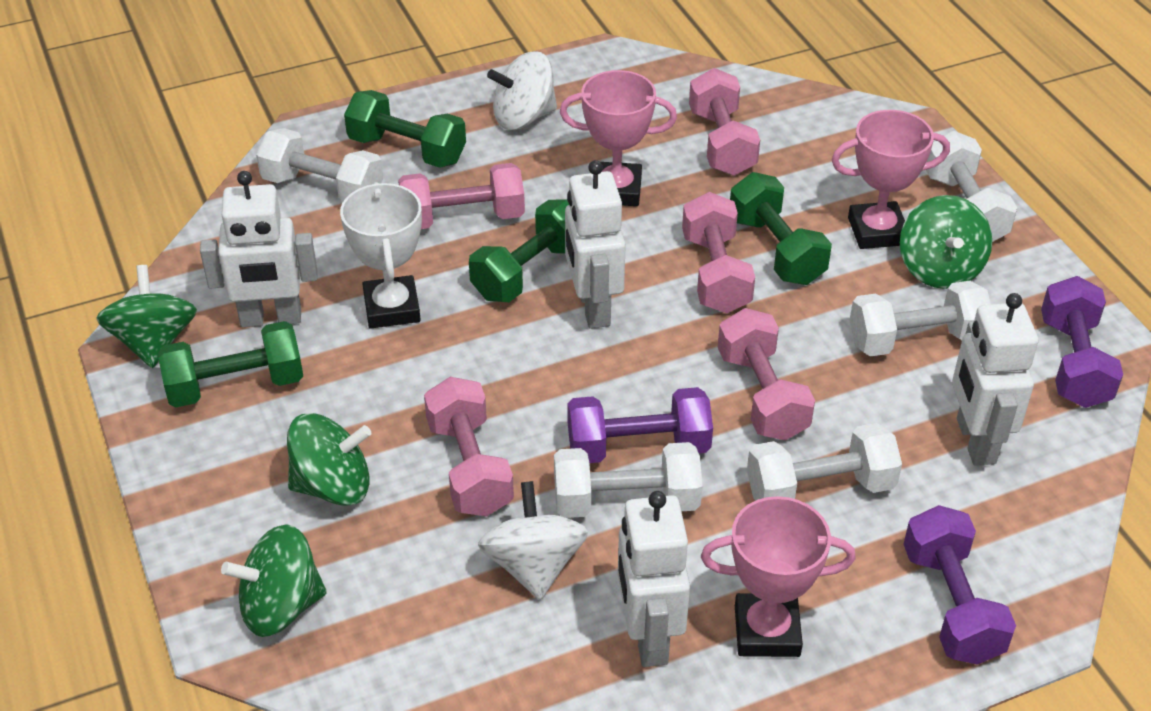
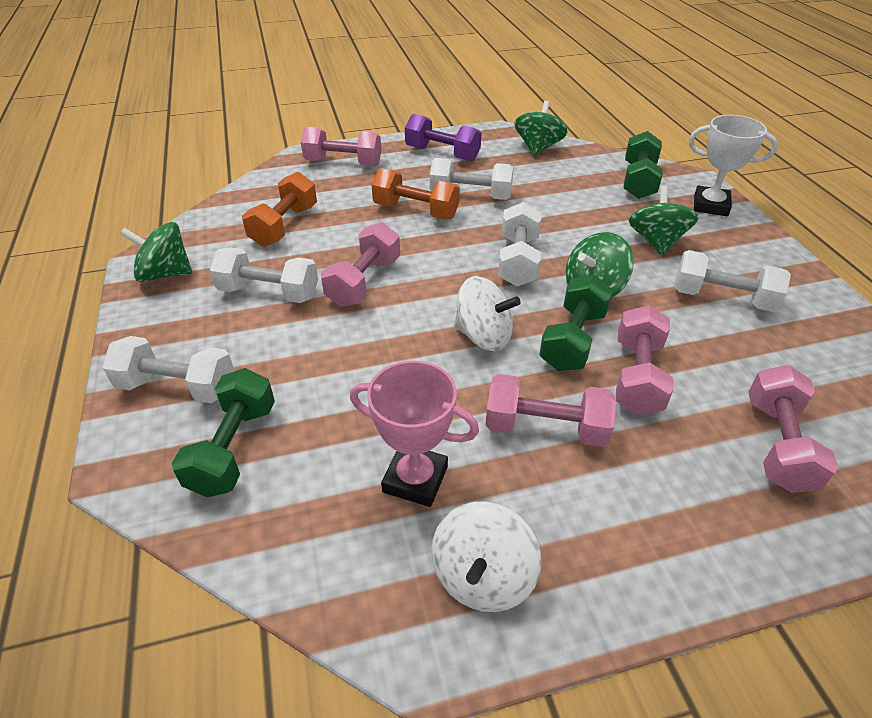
green dumbbell: [158,321,303,407] [344,90,466,168] [469,199,569,302] [730,172,832,285] = 4 -> [172,368,275,497] [539,275,613,371] [624,131,663,199] = 3
orange dumbbell: none = 0 -> [242,172,317,247] [372,168,460,219] = 2
pink trophy: [560,70,677,206] [701,496,856,657] [832,110,950,249] = 3 -> [350,361,479,507] = 1
purple dumbbell: [567,387,713,463] [903,505,1016,665] [1041,276,1123,408] = 3 -> [405,114,482,162] = 1
white robot: [200,171,317,327] [565,160,626,329] [618,491,690,667] [952,293,1038,466] = 4 -> none = 0

